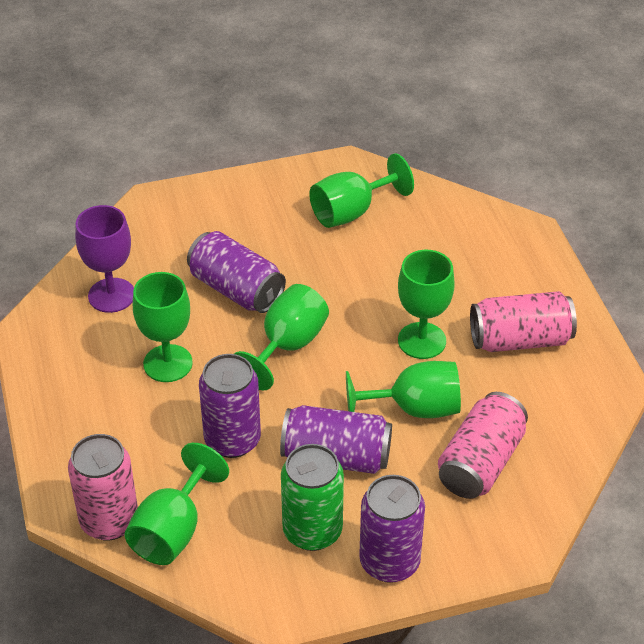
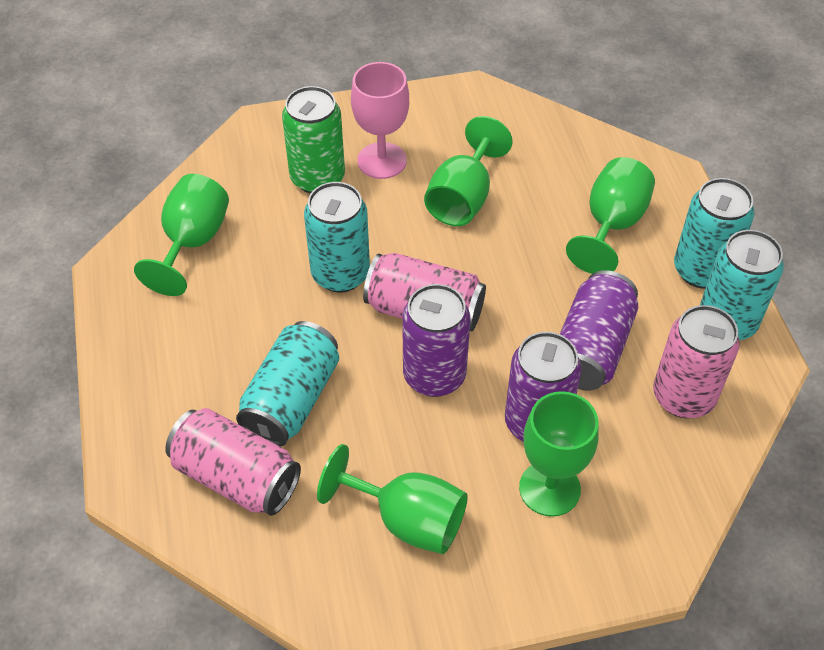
green goblet: [125,443,229,565] [133,272,193,382] [234,284,329,390] [309,153,414,228] [346,361,461,418] [398,250,455,359] = 6 -> [134,174,229,296] [317,444,468,554] [424,116,513,226] [519,391,599,517] [566,157,655,274] = 5
pink goblet: none = 0 -> [351,62,409,179] = 1
purple can: [187,231,286,313] [199,354,261,458] [280,405,392,474] [359,475,425,583] = 4 -> [402,284,470,397] [505,332,582,441] [560,270,638,391] = 3
purple goblet: [75,205,134,313] = 1 -> none = 0
turquoise can: none = 0 -> [236,321,339,446] [304,182,370,293] [674,178,754,289] [700,230,784,340] = 4

